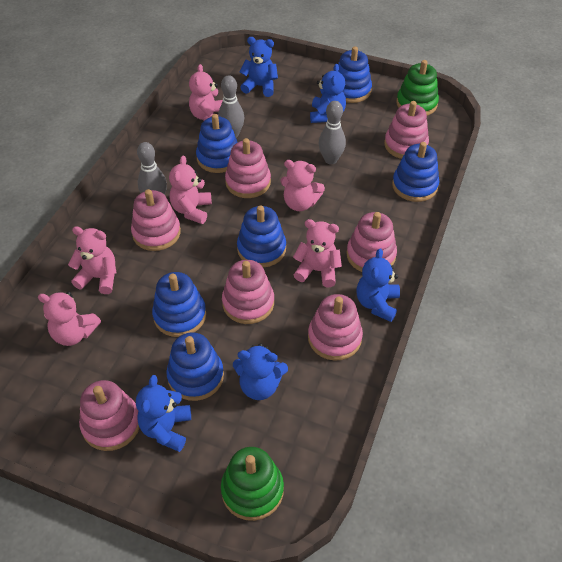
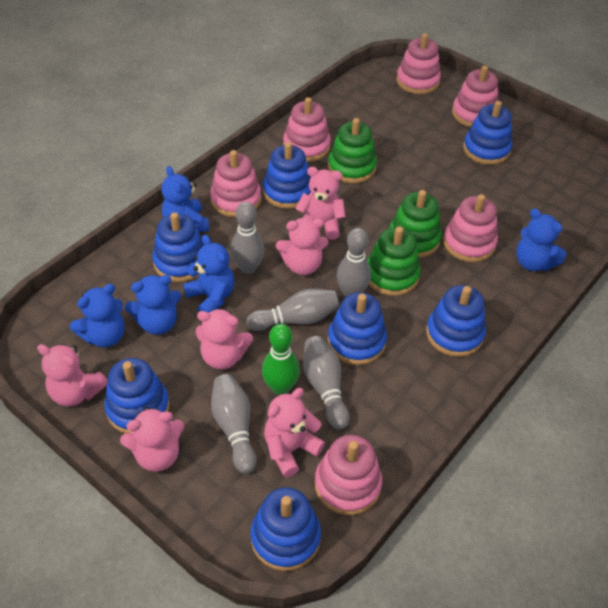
blue stacking toy: [152,272,206,337] [167,332,224,401] [196,114,238,173] [237,206,286,268] [338,47,372,103] [392,142,439,202] = 6 -> [104,358,170,433] [152,212,204,282] [250,487,321,571] [263,142,311,209] [328,293,387,365] [426,285,486,357] [463,101,512,165] = 7
green bowling pin: none = 0 -> [262,324,300,395] = 1
green stacking toy: [221,447,284,521] [396,60,439,116] = 2 -> [328,118,377,183] [367,226,421,296] [389,190,442,258] = 3
grey bowling pin: [137,142,167,195] [218,75,244,138] [319,101,346,164] = 3 -> [211,374,257,474] [231,202,265,274] [247,289,339,331] [303,336,349,430] [337,228,371,297] = 5
pink stacking toy: [79,380,140,451] [131,189,181,251] [222,260,274,324] [225,138,271,198] [308,294,363,361] [346,212,397,272] [384,101,429,159] = 7 -> [210,150,261,217] [283,97,331,162] [315,435,382,515] [396,33,441,94] [443,194,498,262] [452,66,499,127] = 6

